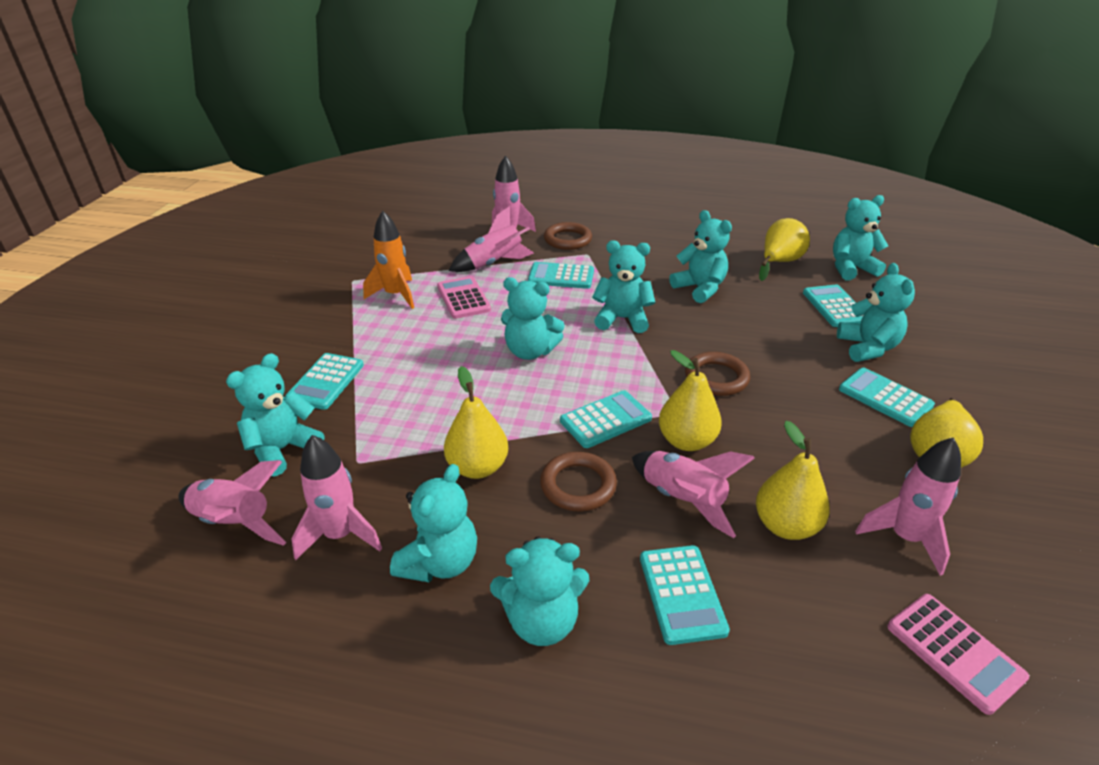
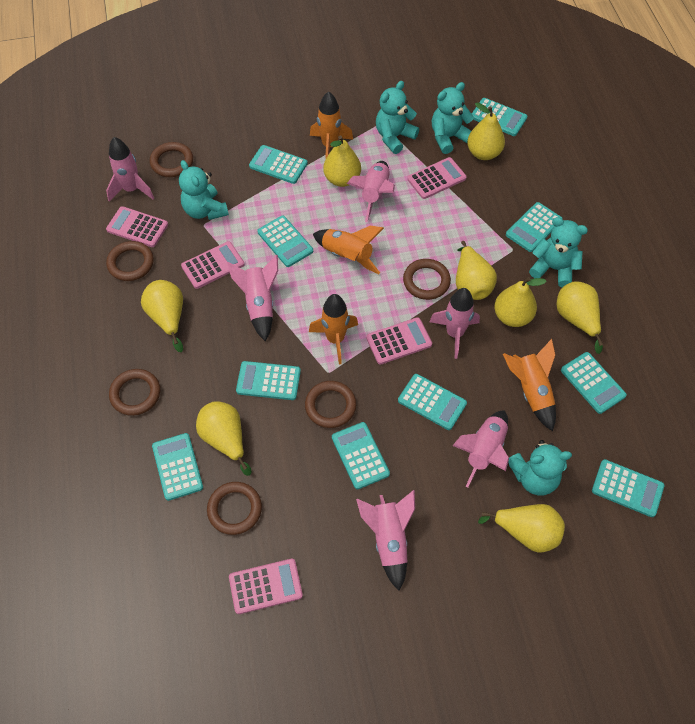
brown ring: [540,452,617,511] [544,222,592,250] [685,352,750,396] = 3 -> [106,241,154,281] [109,369,160,416] [150,142,193,177] [207,482,262,535] [305,381,356,428] [403,259,451,300] = 6
orange rocket: [363,211,414,309] = 1 -> [309,294,358,365] [310,91,353,158] [313,226,384,274] [503,339,556,431] = 4
pink calculator: [437,276,491,319] [887,594,1029,715] = 2 -> [106,206,168,247] [181,241,245,289] [229,559,303,614] [366,317,432,365] [407,157,467,199] = 5
turquoise calculator: [285,353,364,410] [528,262,594,289] [560,390,652,448] [640,545,730,645] [803,285,863,327] [839,368,935,427] = 6 -> [152,433,203,501] [236,361,301,400] [249,145,308,184] [257,216,313,267] [332,422,390,489] [398,374,467,430] [472,98,527,136] [506,202,563,252] [561,352,627,414] [592,459,664,517] = 10
turquoise teddy bear: [226,353,324,476] [390,464,477,582] [490,537,589,646] [501,277,565,360] [592,240,655,333] [669,210,732,303] [833,195,888,281] [837,263,915,362] = 8 -> [179,160,229,220] [376,81,419,154] [432,82,474,154] [508,440,572,495] [529,217,588,288] = 5
yellow pear: [444,366,508,479] [659,350,722,451] [756,421,830,540] [759,218,810,281] [910,398,983,468] = 5 -> [141,280,183,352] [196,401,252,476] [323,135,361,187] [456,241,497,300] [467,103,505,160] [478,504,565,553] [494,277,547,327] [556,281,603,354] = 8

